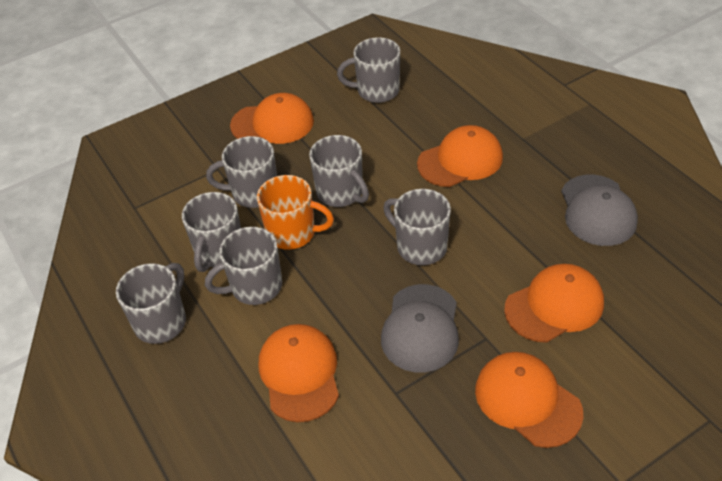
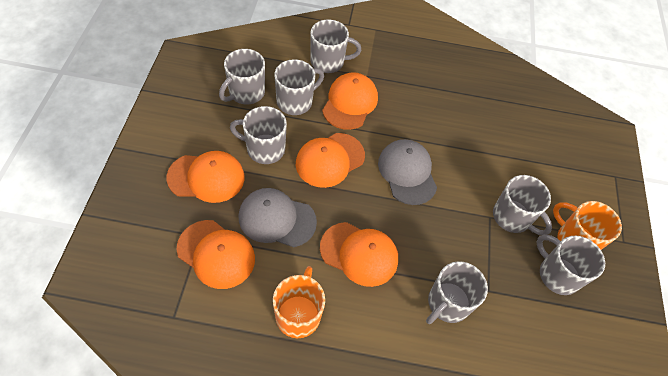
orange mug: [257,175,334,250] = 1 -> [273,266,325,338] [553,201,622,250] = 2

